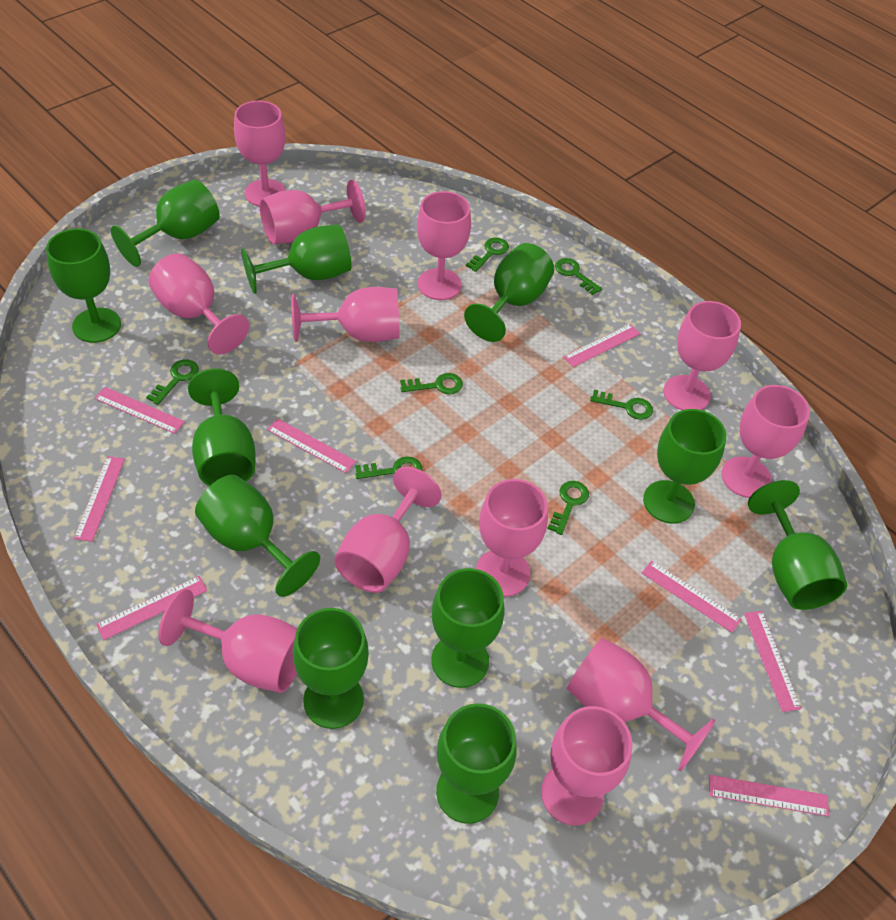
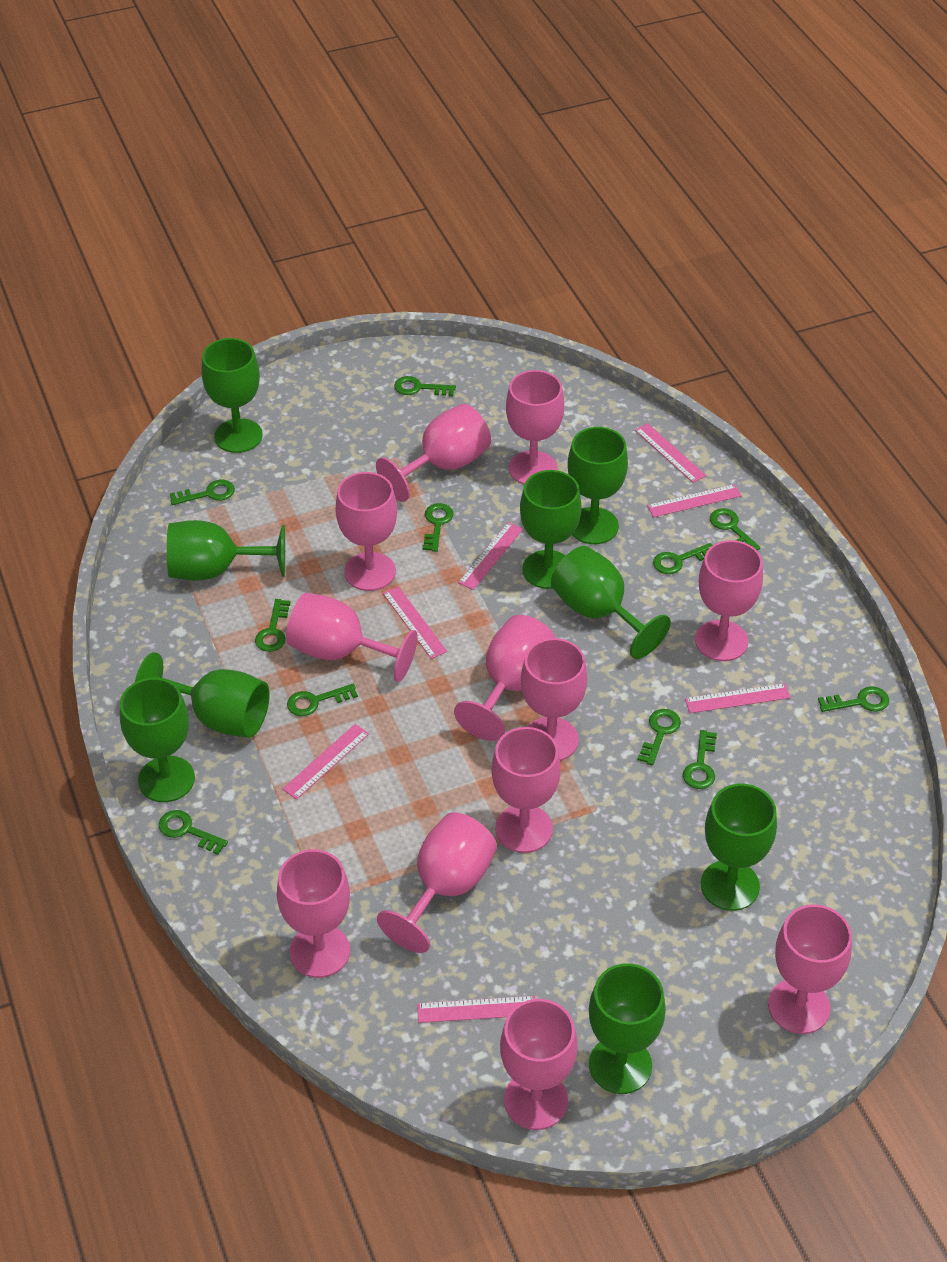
green goblet: [46,229,121,343] [111,179,220,267] [188,369,256,486] [195,474,320,597] [241,224,352,294] [293,608,369,729] [431,568,505,688] [436,703,516,824] [464,243,554,342] [643,409,727,524] [748,480,847,610] = 11 -> [120,678,195,802] [135,652,270,738] [167,520,285,581] [201,338,263,453] [520,470,582,589] [551,546,671,659] [568,427,628,544] [589,963,666,1094] [701,784,777,911] = 9
green key: [146,359,199,405] [355,456,422,479] [400,373,463,395] [466,238,509,272] [547,481,589,535] [555,258,602,295] [590,390,653,420] = 7 -> [159,810,228,855] [170,480,235,505] [255,599,291,652] [287,684,358,716] [394,376,456,396] [423,503,454,552] [637,709,681,765] [653,543,713,574] [683,730,717,789] [710,508,760,550] [818,686,889,712] = 11
pink ruler: [74,456,125,542] [94,387,185,434] [96,576,208,640] [267,418,356,473] [564,324,641,367] [642,561,742,633] [710,775,829,817] [744,611,801,712] = 8 -> [282,724,369,800] [383,586,447,659] [417,996,535,1023] [458,522,523,590] [635,423,706,483] [647,484,742,517] [685,683,791,713] = 7

